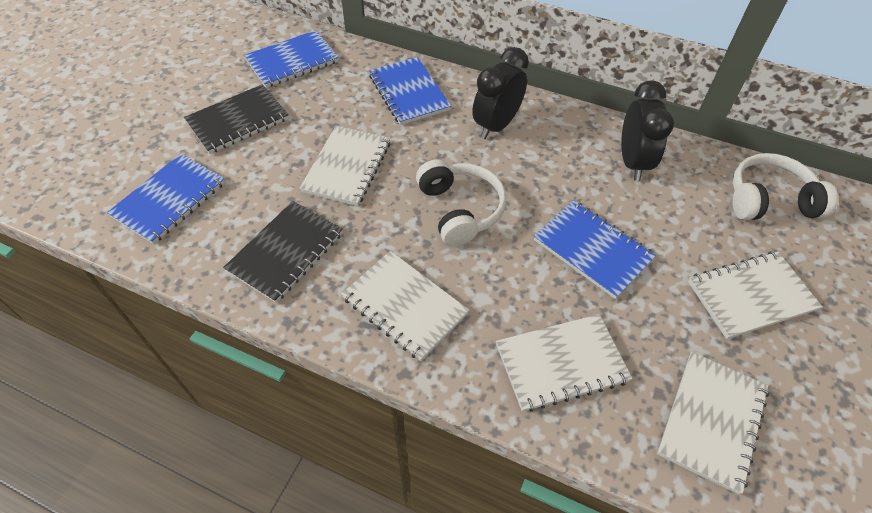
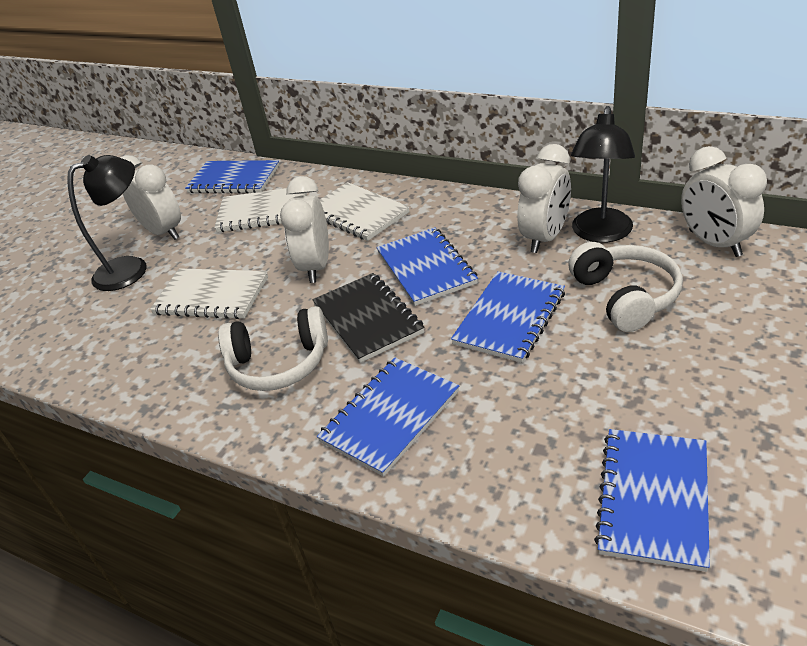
black clock: [472,47,529,139] [621,80,674,181] = 2 -> none = 0
black lamp: none = 0 -> [67,155,146,291] [571,106,635,243] = 2
black notebook: [184,84,289,154] [223,201,343,303] = 2 -> [312,273,425,363] = 1
blue notebook: [107,154,225,244] [244,30,339,88] [369,57,451,125] [534,200,656,299] = 4 -> [185,160,280,193] [317,358,459,477] [376,227,478,306] [451,271,565,363] [594,429,710,572] = 5
white clock: none = 0 -> [120,155,181,240] [280,176,329,283] [517,144,571,253] [681,146,767,257] = 4
white notebook: [299,125,390,206] [341,251,469,361] [496,314,632,412] [657,352,769,494] [688,252,822,339] = 5 -> [150,268,268,319] [214,188,307,232] [320,182,410,241] = 3

